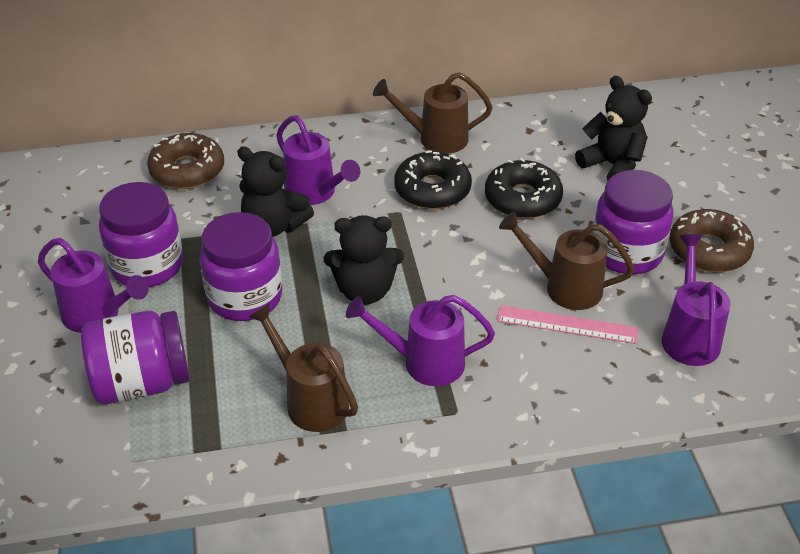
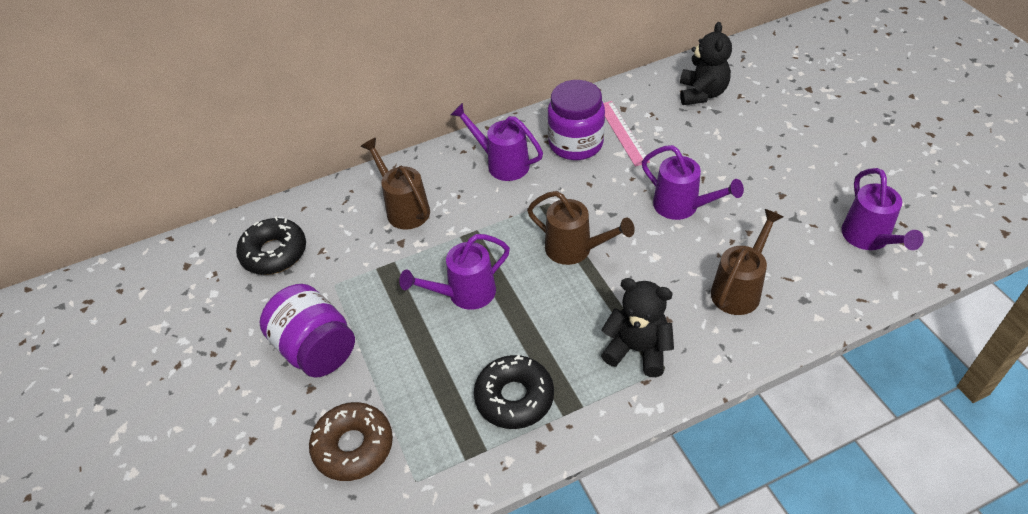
black teddy bear: [237,146,314,237] [324,215,404,305] [575,76,652,181] = 3 -> [601,278,674,377] [680,22,732,105] = 2
brown donut: [147,133,224,189] [670,209,754,272] = 2 -> [309,402,393,481] = 1
purple jar: [81,311,190,404] [99,182,183,287] [200,212,282,321] [593,170,674,274] = 4 -> [260,284,355,378] [548,80,605,160] = 2

